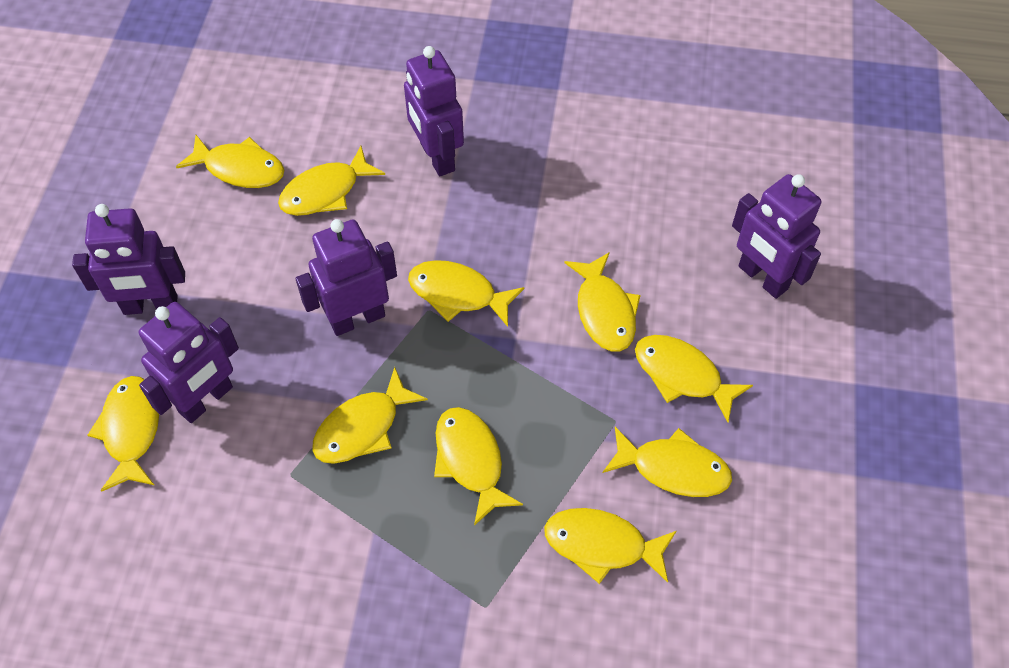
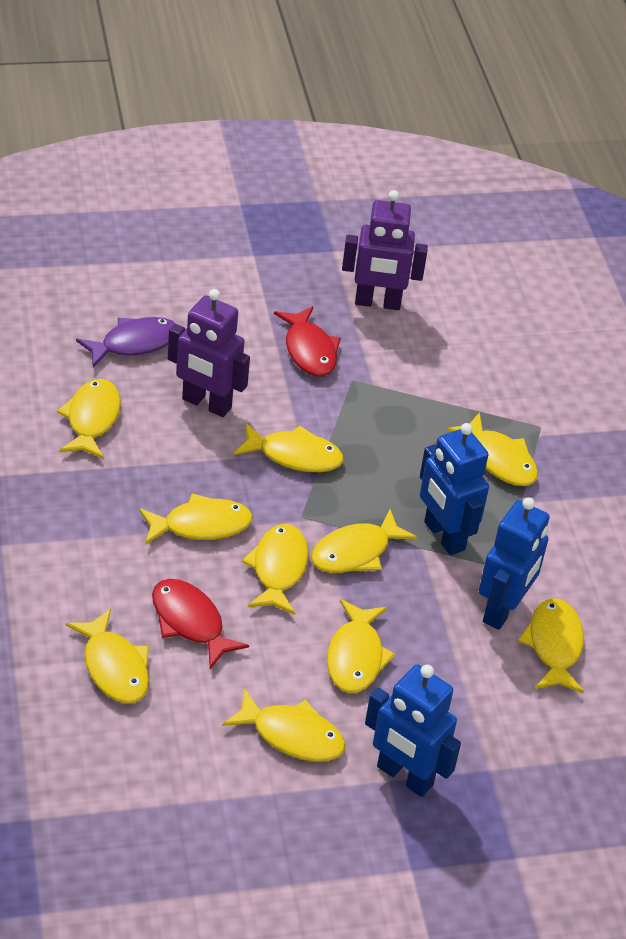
blue robot: none = 0 -> [365,664,461,797] [420,423,489,555] [479,497,550,630] = 3
purple fish: none = 0 -> [76,317,176,368] = 1
purple robot: [72,204,185,315] [138,302,239,423] [295,219,397,336] [404,46,464,176] [732,174,821,299] = 5 -> [168,289,250,417] [342,190,428,310] = 2
red fish: none = 0 -> [152,579,249,669] [274,306,341,377] = 2

